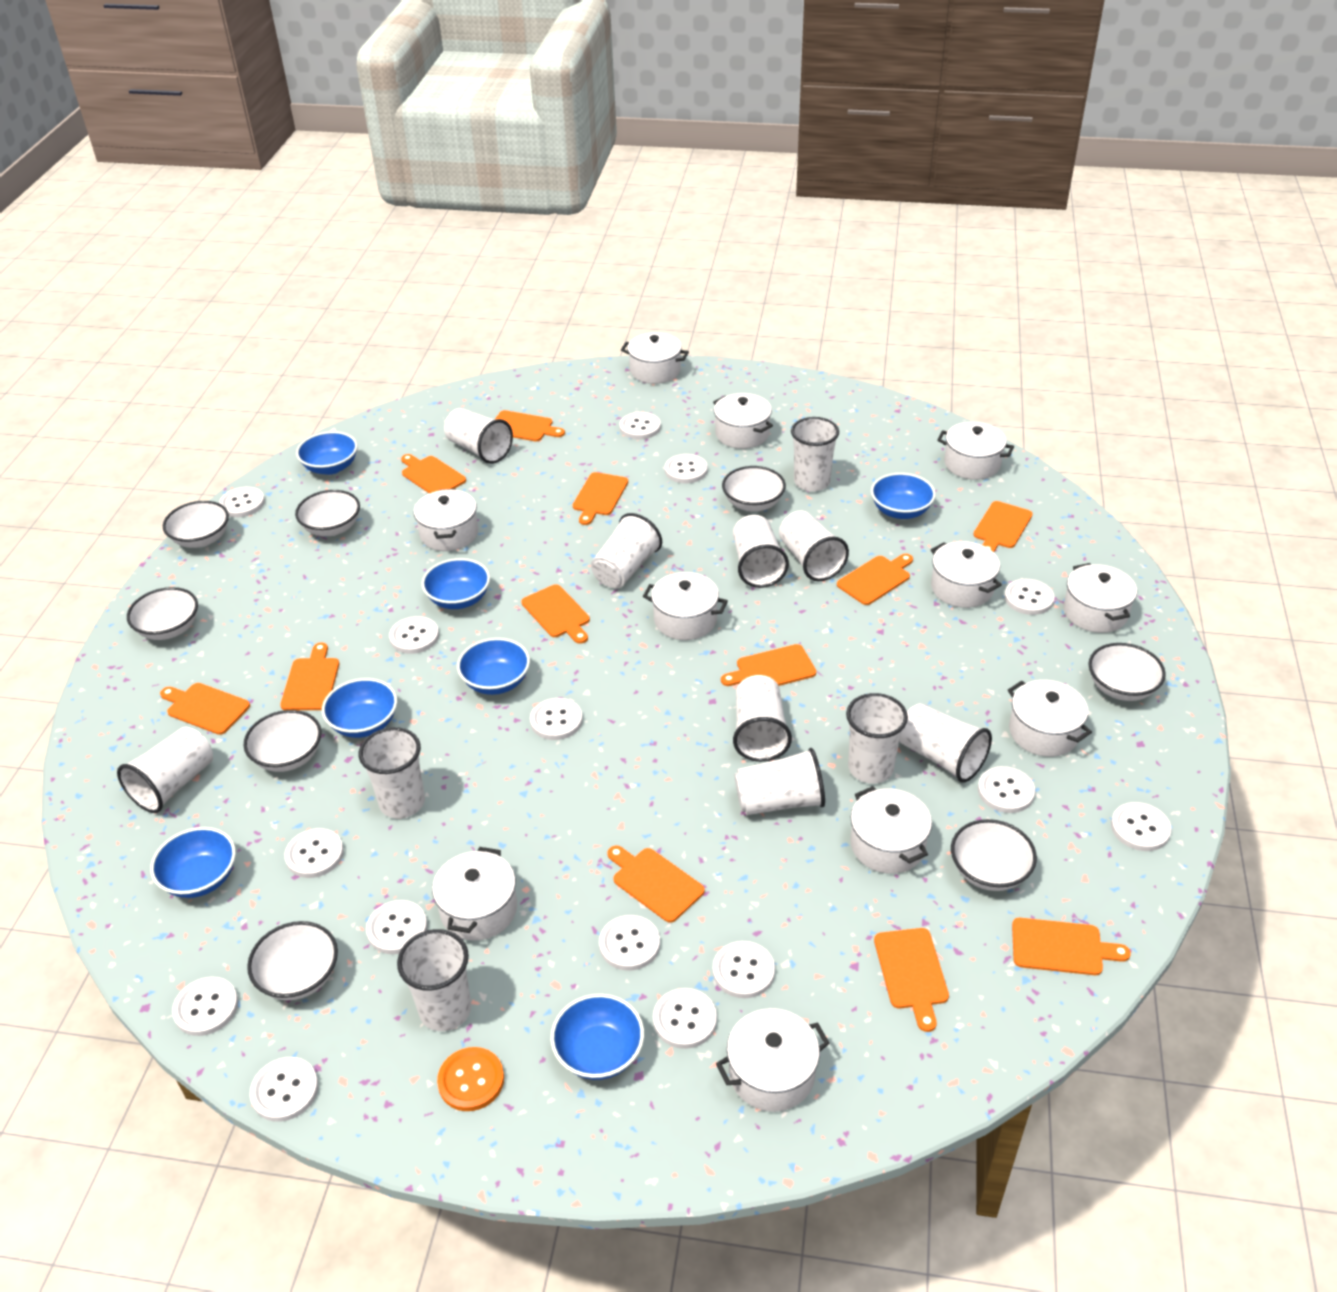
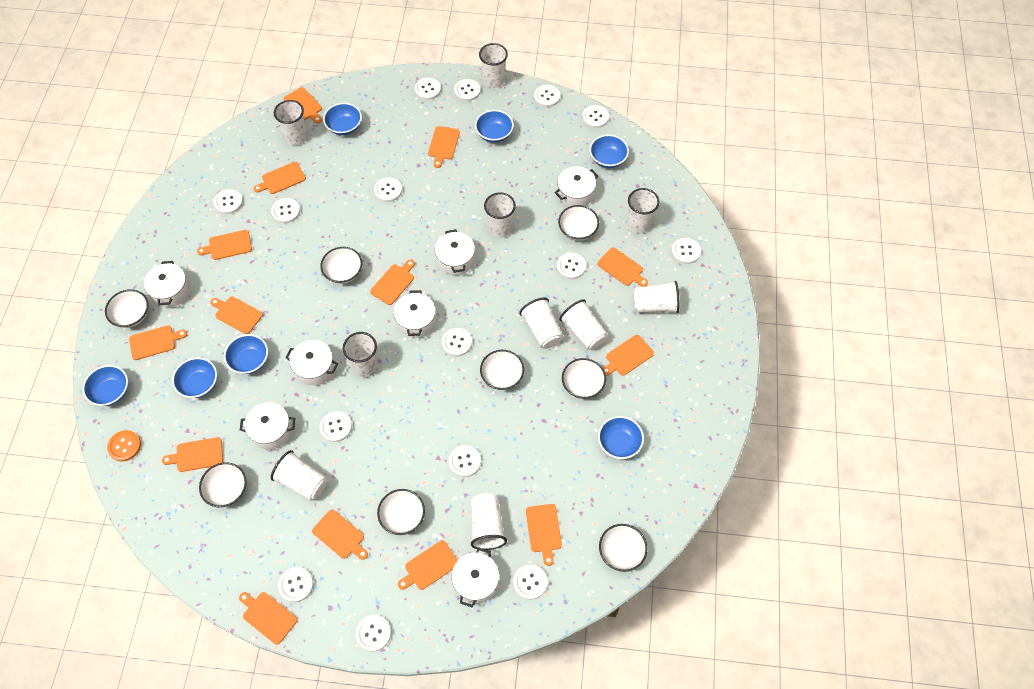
orange cutting board: [160,683,250,735] [280,642,339,710] [401,454,466,493] [495,410,565,441] [521,584,590,644] [573,472,628,525] [607,846,705,923] [721,644,816,686] [837,554,913,605] [874,928,949,1032] [973,501,1033,552] [1012,918,1131,975] = 12 -> [129,325,187,360] [162,437,223,472] [197,230,252,260] [210,297,263,334] [239,592,297,645] [253,162,306,194] [283,87,322,123] [312,509,368,560] [370,260,415,305] [398,540,458,590] [428,126,460,168] [526,504,562,566] [597,247,648,287] [603,335,654,376] = 14
white cup: [117,727,213,813] [359,727,425,819] [397,929,472,1031] [444,408,513,464] [591,513,662,588] [733,515,789,588] [733,675,792,762] [734,748,825,815] [779,510,849,581] [791,417,839,492] [846,693,908,784] [899,703,992,783] = 12 -> [271,450,327,501] [274,100,308,145] [343,332,379,377] [471,493,507,550] [479,43,508,88] [484,192,516,238] [519,297,563,349] [559,299,608,350] [627,188,660,233] [633,281,680,313] = 10
white pot: [414,489,478,551] [432,847,517,941] [621,332,689,384] [643,572,728,640] [713,393,773,449] [716,1008,829,1112] [850,786,932,874] [931,541,1002,608] [937,422,1014,480] [1008,680,1092,757] [1063,563,1137,633] = 11 -> [144,261,190,307] [240,402,295,450] [285,340,338,386] [394,290,436,338] [435,229,475,275] [451,548,499,607] [555,166,598,207] = 7

